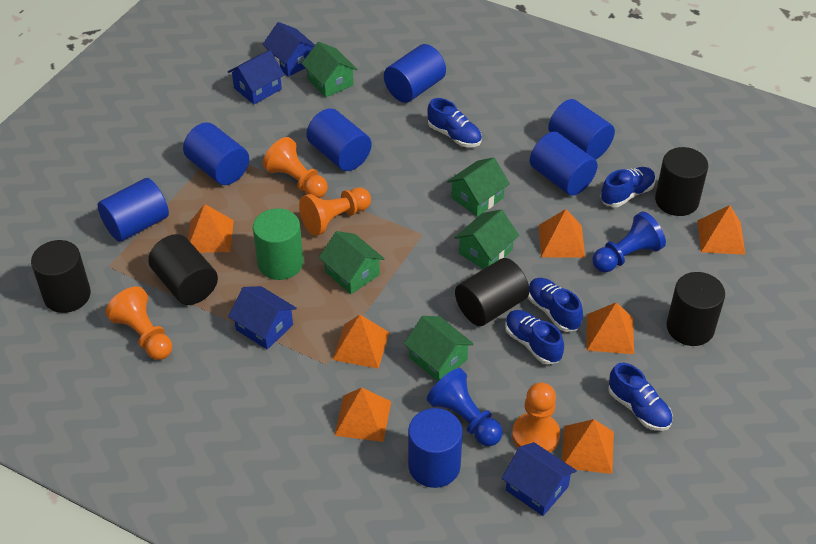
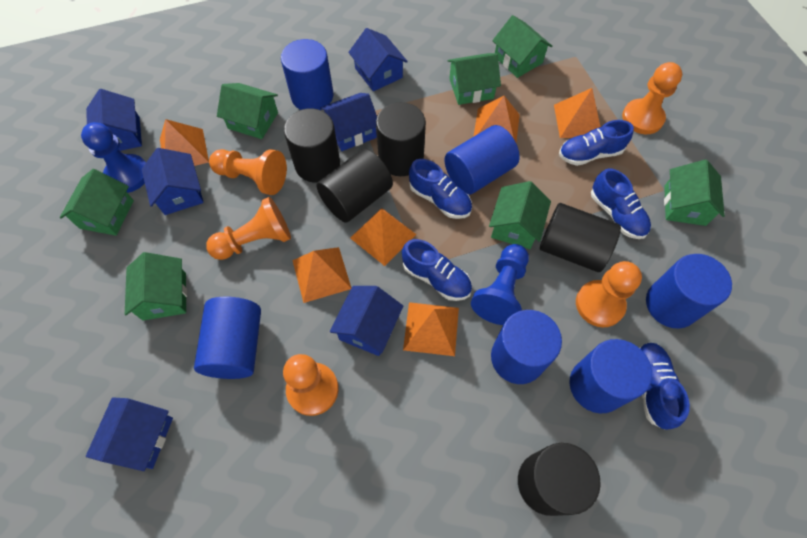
blue cylinder: [98,178,169,242] [183,122,249,185] [307,108,372,171] [384,44,446,103] [408,408,463,488] [530,132,598,196] [548,99,615,160] = 7 -> [194,297,261,379] [281,39,333,110] [444,125,520,195] [491,310,562,384] [570,339,652,413] [646,254,732,329] = 6
blue house: [228,50,284,104] [228,286,297,350] [262,22,315,77] [502,442,577,516] = 4 -> [86,89,142,151] [86,397,173,471] [142,148,204,215] [320,93,377,151] [330,286,403,356] [348,28,408,91] = 6
green cylinder: [253,208,303,280] = 1 -> none = 0
green house: [302,42,358,97] [319,231,385,294] [404,316,474,381] [447,157,510,217] [454,210,519,269] = 5 -> [60,169,134,236] [125,252,187,321] [217,83,278,139] [448,53,501,105] [489,181,551,249] [492,15,552,78] [664,159,725,226] = 7
orange pawn: [105,286,172,360] [263,137,328,198] [299,187,371,236] [512,383,560,452] = 4 -> [206,197,291,260] [209,149,287,195] [283,354,338,416] [576,261,642,327] [622,62,682,134] = 5
orange pyramid: [188,204,234,252] [333,315,390,369] [334,388,391,442] [539,209,585,258] [562,419,614,474] [587,302,634,354] [697,205,745,255] = 7 -> [160,119,209,166] [292,247,351,303] [350,208,416,266] [403,302,459,356] [473,96,520,142] [554,88,600,138] = 6

